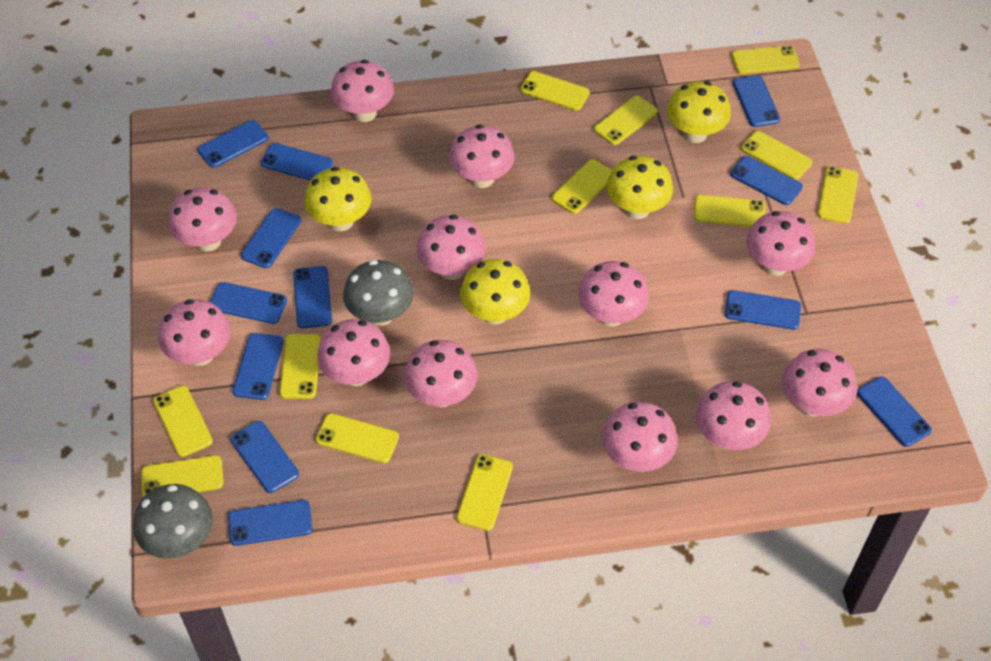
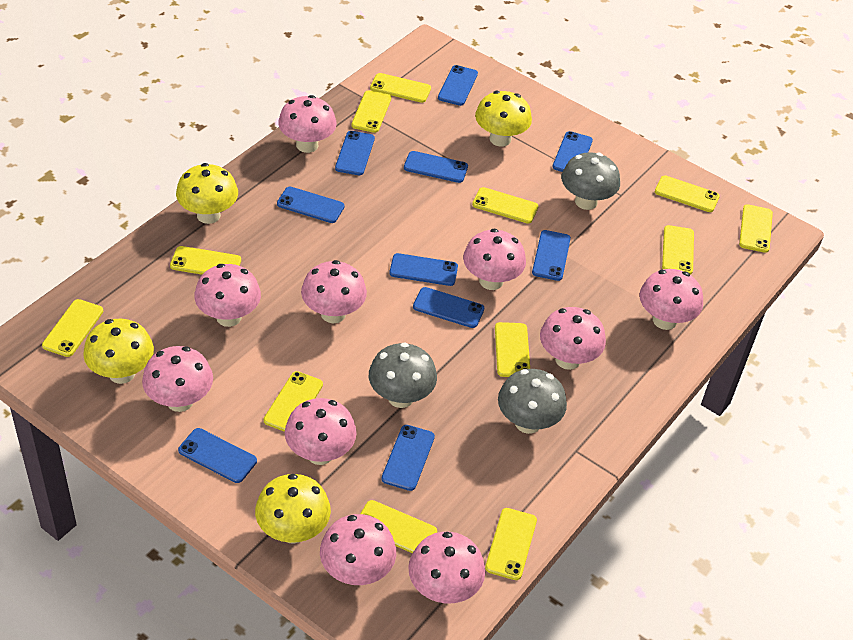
blue phone: [198,120,269,168] [210,282,287,324] [228,500,312,546] [231,421,299,493] [233,333,284,400] [241,208,301,268] [260,143,333,181] [293,266,332,328] [725,290,801,330] [730,156,803,205] [733,75,780,127] [857,377,932,447] = 12 -> [178,428,257,483] [277,187,345,223] [335,131,375,175] [381,425,435,491] [389,253,458,286] [404,151,468,183] [413,287,485,328] [438,65,478,106] [532,230,571,281] [553,131,593,172] = 10
grey mushroom: [133,484,213,559] [343,260,414,326] = 2 -> [369,342,437,408] [498,369,567,434] [562,152,620,210] = 3
pink mushroom: [158,299,231,366] [169,187,237,252] [317,319,390,386] [331,60,394,122] [404,340,477,407] [416,215,485,280] [449,124,515,188] [578,261,649,327] [602,402,678,472] [696,381,771,450] [746,211,816,276] [782,349,856,417] = 12 -> [142,346,213,412] [194,264,261,327] [278,95,336,153] [285,398,357,465] [301,260,367,323] [320,514,396,585] [408,532,485,604] [463,229,526,290] [540,307,606,370] [639,269,703,330] = 10

